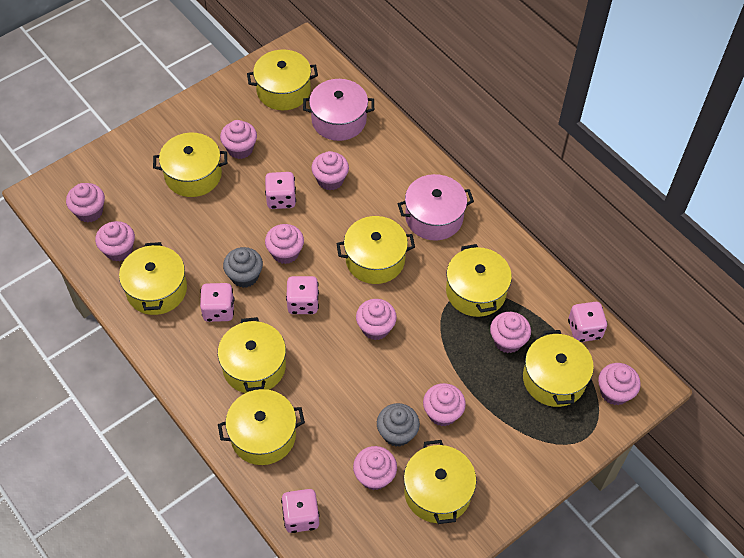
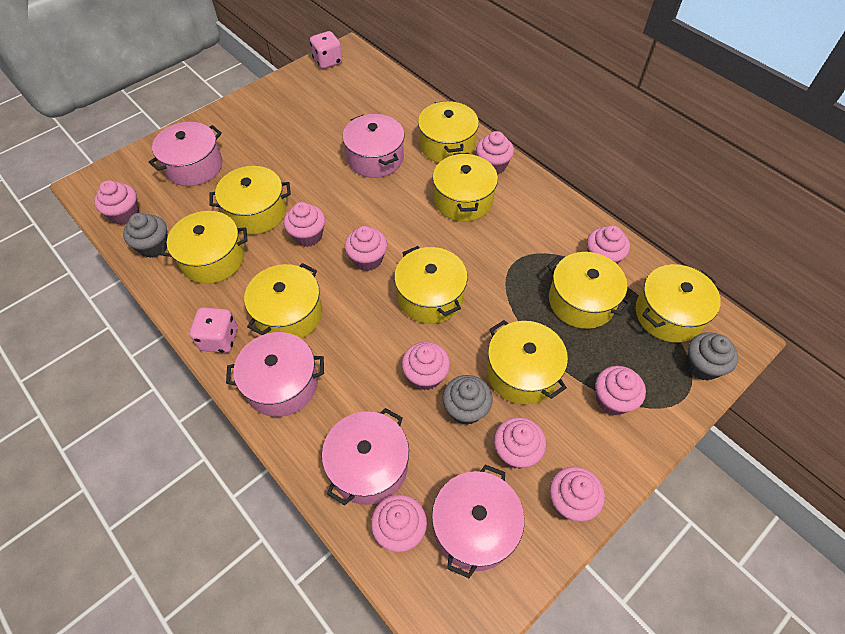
grey cupcake: [223,247,263,288] [377,403,420,447] = 2 -> [123,213,168,258] [443,375,493,425] [686,332,738,381] = 3
pink dice: [200,283,234,322] [265,172,296,209] [281,489,319,533] [286,276,319,314] [568,302,607,342] = 5 -> [190,307,238,353] [310,31,342,69] = 2
pink pot: [303,79,374,141] [398,174,474,241] = 2 -> [149,122,223,186] [226,332,324,417] [322,408,409,506] [342,114,404,178] [432,464,524,578] = 5

